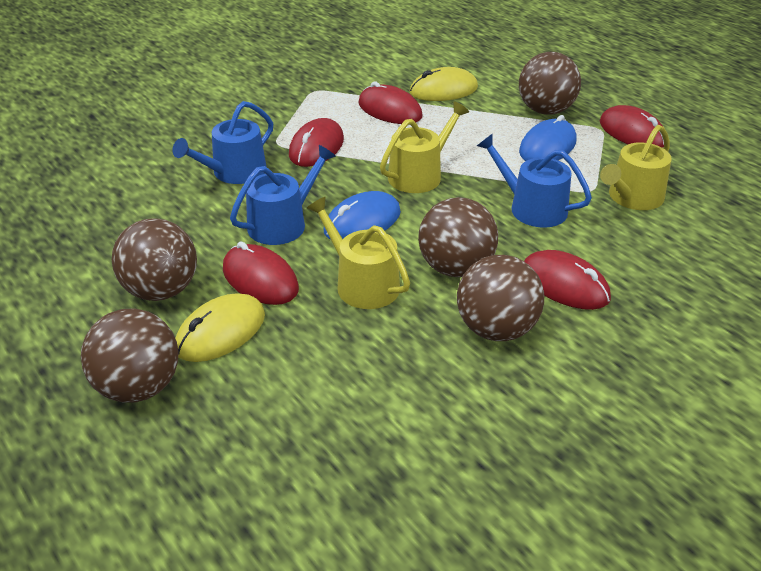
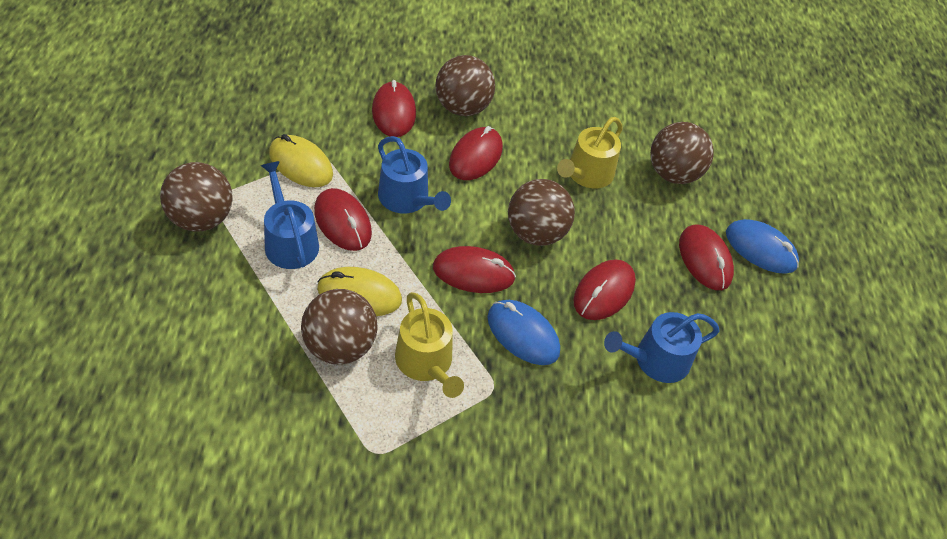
red mouse: [223,241,299,305] [289,118,344,167] [358,81,422,124] [524,250,611,310] [600,105,664,148] = 5 -> [314,188,372,251] [372,80,416,137] [433,246,516,293] [449,126,503,180] [573,259,636,320] [679,225,734,290] = 6
yellow watering can: [306,197,410,309] [380,101,469,193] [600,125,672,210] = 3 -> [395,292,464,398] [557,117,623,189] = 2

